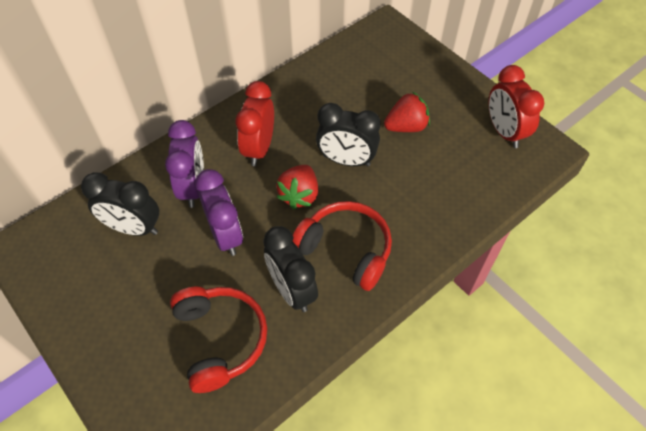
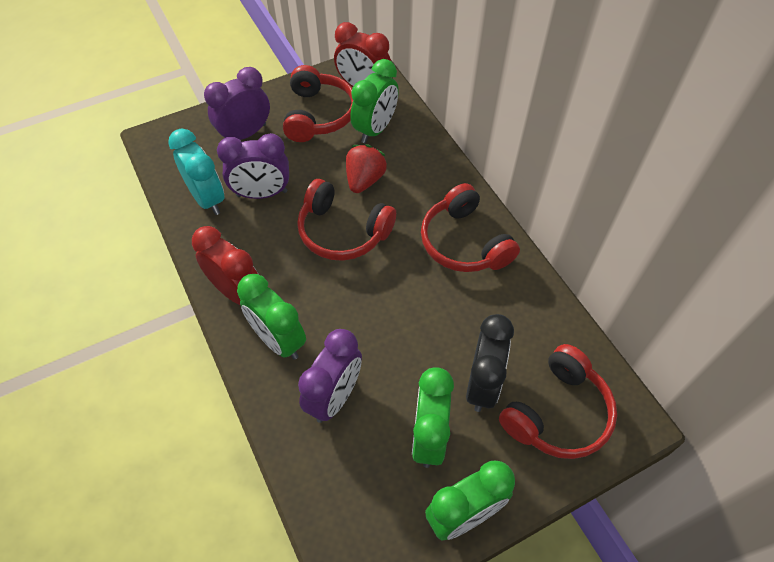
black clock: [81,172,159,236] [263,226,318,312] [316,103,381,166] = 3 -> [466,314,514,412] = 1
green clock: none = 0 -> [237,274,306,360] [350,59,399,143] [412,367,454,468] [425,461,515,540] = 4
purple clock: [165,120,204,208] [195,169,243,256] = 2 -> [204,67,270,140] [217,133,289,199] [298,329,362,423] = 3
red headphones: [170,287,267,393] [293,201,392,291] = 2 -> [283,65,353,142] [297,179,396,261] [421,183,520,272] [499,344,617,459] = 4
red strawberry: [276,165,318,209] [384,91,430,132] = 2 -> [346,144,387,193] = 1
turquoise clock: none = 0 -> [168,129,225,215] = 1

